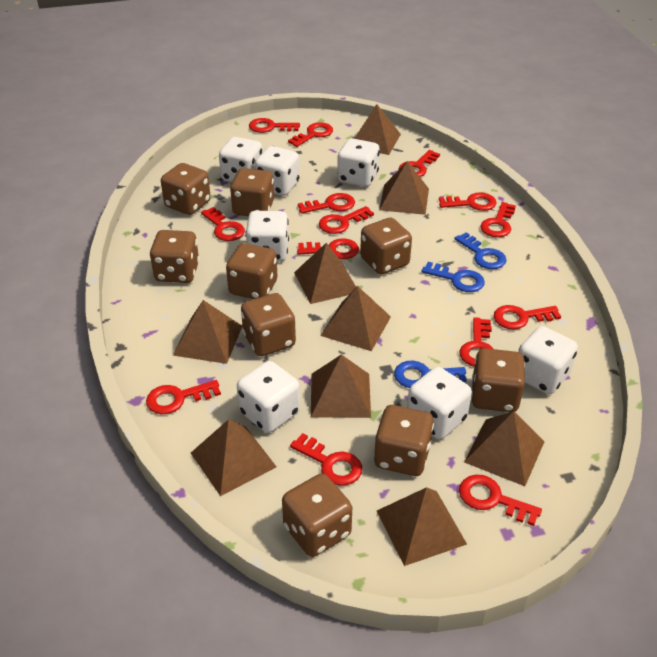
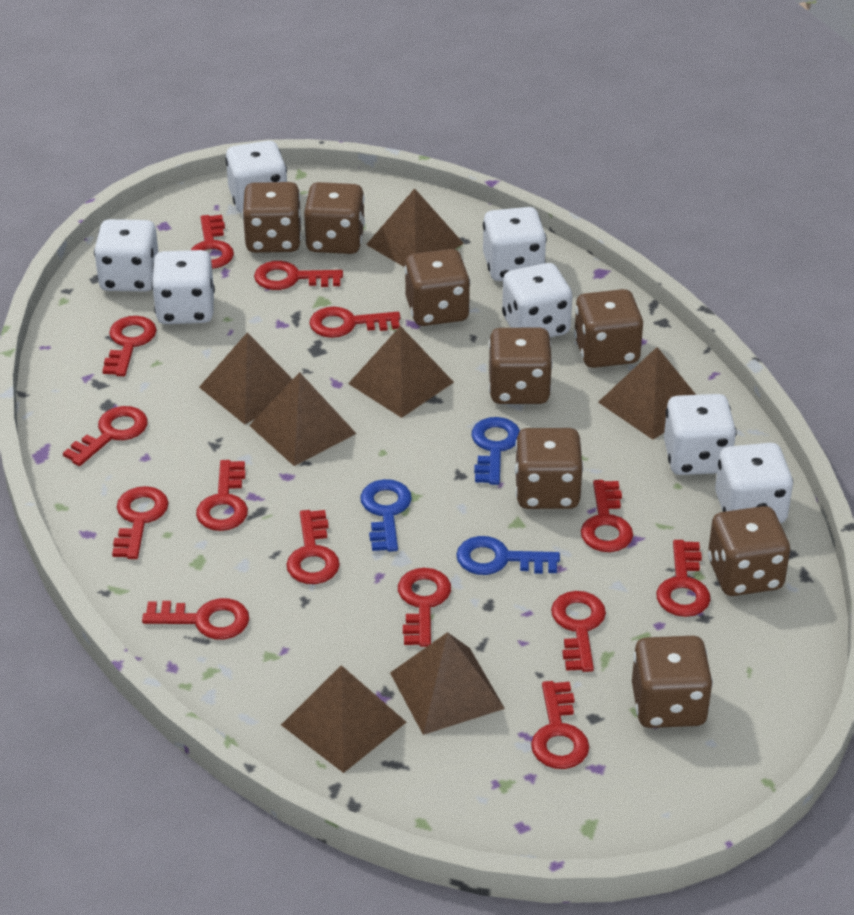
brown dice: [150,230,199,283] [161,163,211,215] [226,243,277,299] [230,168,274,216] [241,293,296,356] [282,473,352,557] [360,218,412,274] [374,405,434,476] [471,348,525,412] = 9 -> [242,182,302,253] [304,182,365,254] [405,249,470,326] [489,328,553,404] [515,428,583,509] [574,289,643,368] [632,636,713,728] [708,506,790,596] = 8
brown pyramid: [173,300,242,364] [191,419,276,496] [294,243,356,304] [311,354,371,418] [321,286,391,351] [354,104,401,155] [377,487,467,566] [379,161,429,215] [464,411,545,486] = 9 -> [199,332,293,424] [249,372,357,466] [281,665,406,773] [348,326,454,418] [366,188,464,267] [390,632,505,735] [598,347,696,440] = 7

